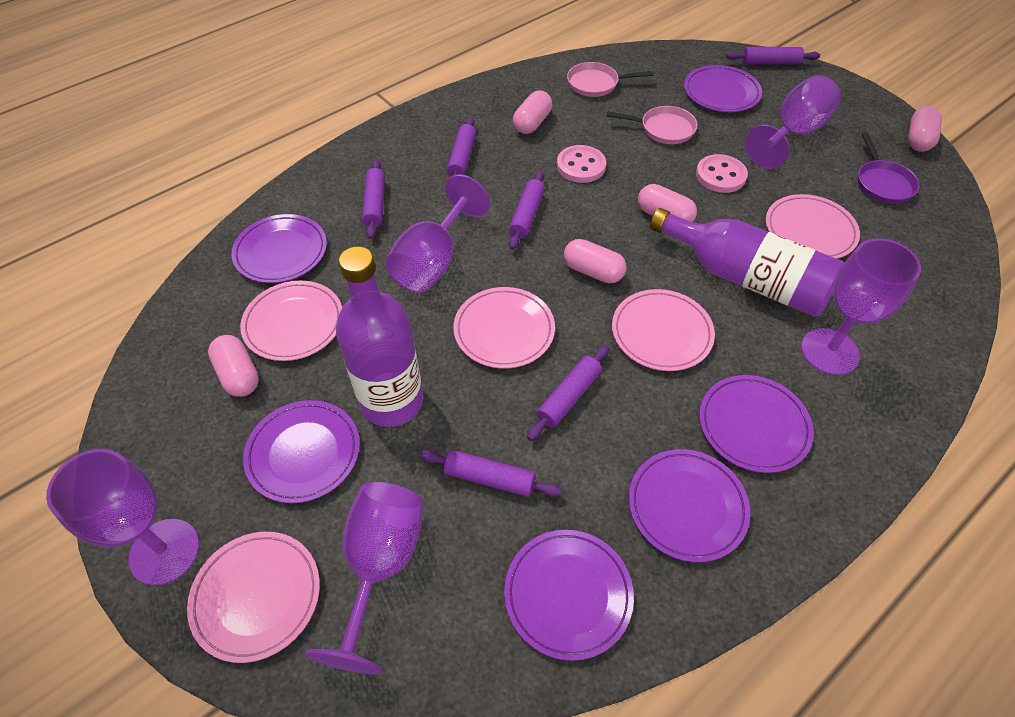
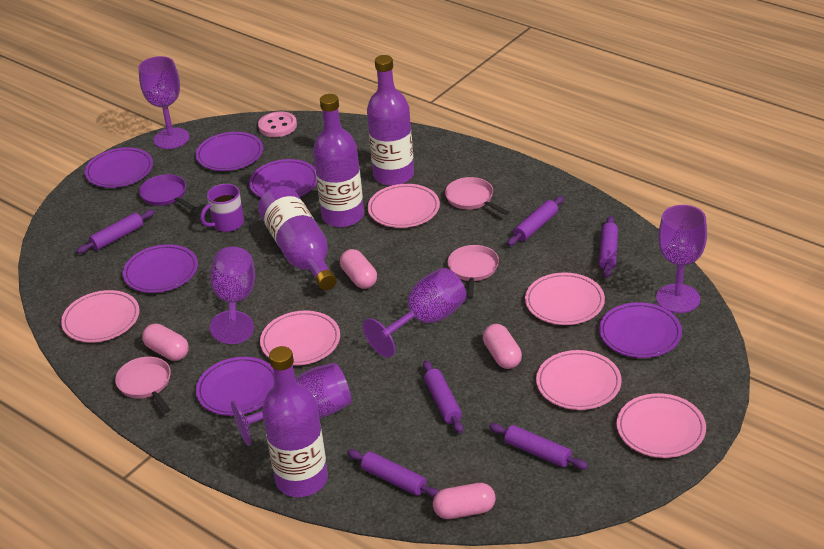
pink button: [557,145,606,183] [696,154,748,193] = 2 -> [258,111,297,137] = 1
pink capsule: [208,335,259,397] [513,90,552,134] [564,239,626,283] [638,184,697,222] [908,106,942,152] = 5 -> [142,323,189,361] [340,249,377,289] [433,483,496,519] [483,324,522,369] = 4
pink pan: [567,62,653,97] [607,106,698,144] = 2 -> [115,357,171,413] [445,177,509,215] [448,245,499,299] = 3
pink plate: [187,532,320,663] [240,281,342,361] [453,287,555,369] [612,289,715,371] [766,194,860,259] = 5 -> [61,290,140,342] [260,311,340,366] [368,184,440,228] [525,272,605,325] [536,350,622,410] [617,393,706,458] = 6
purple bottle: [336,247,424,427] [650,208,844,317] = 2 -> [258,186,337,290] [262,346,328,497] [313,94,364,227] [367,55,414,186] = 4
purple mug: none = 0 -> [200,184,244,232] = 1

